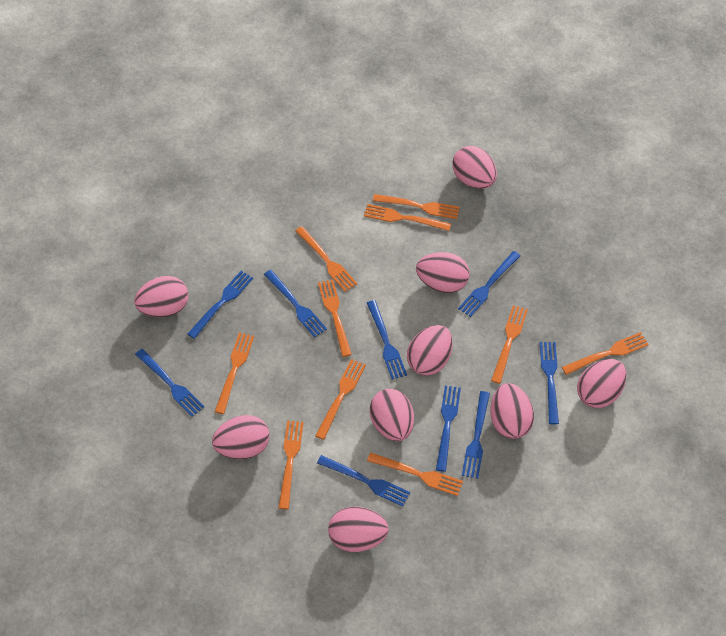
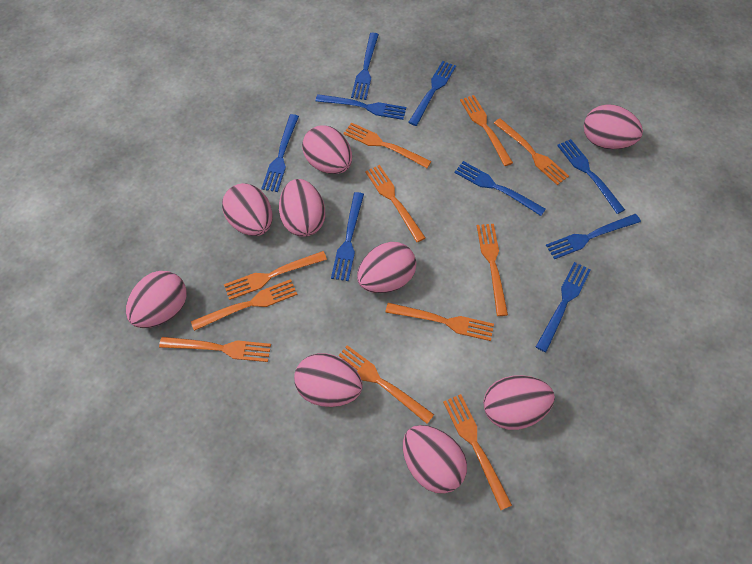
orange fork: [215,333,254,414] [278,421,304,509] [295,226,357,292] [315,359,366,440] [318,279,352,357] [364,204,451,231] [367,453,463,496] [373,194,460,219] [491,305,528,384] [562,332,649,375] = 10 -> [159,337,271,362] [191,279,297,331] [224,251,327,300] [339,345,434,424] [343,122,432,168] [365,165,426,242] [385,303,494,341] [443,394,512,510] [460,95,513,166] [477,224,508,316] [494,118,569,185] = 11

